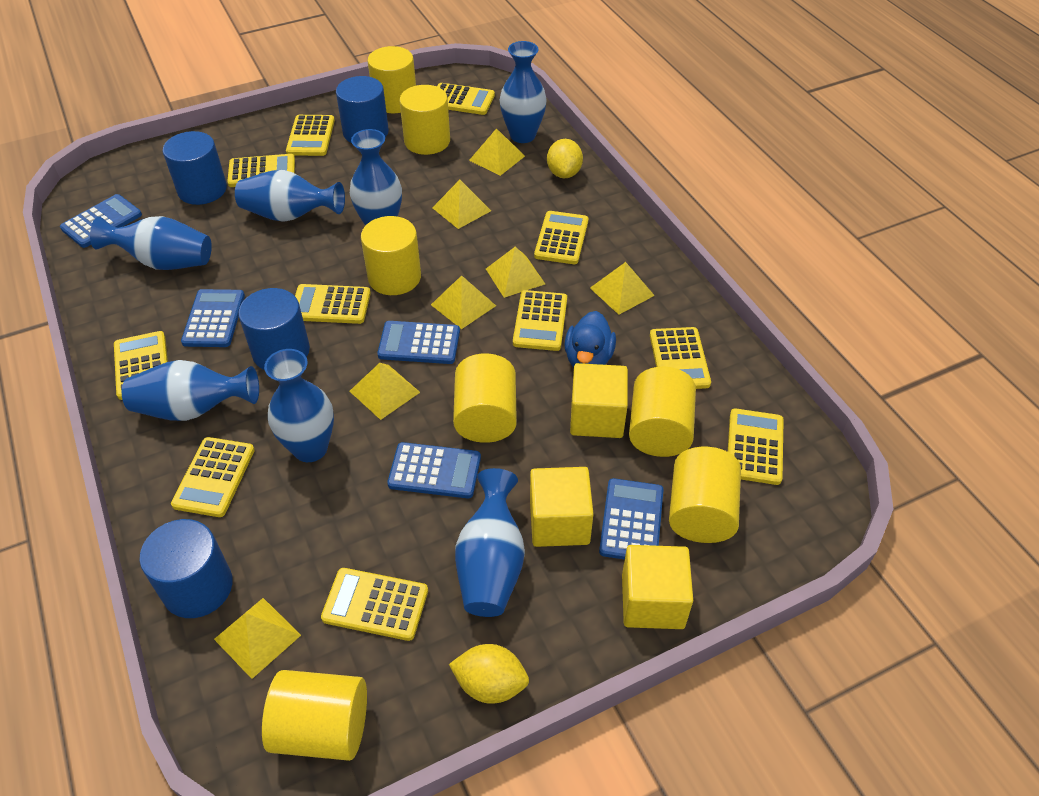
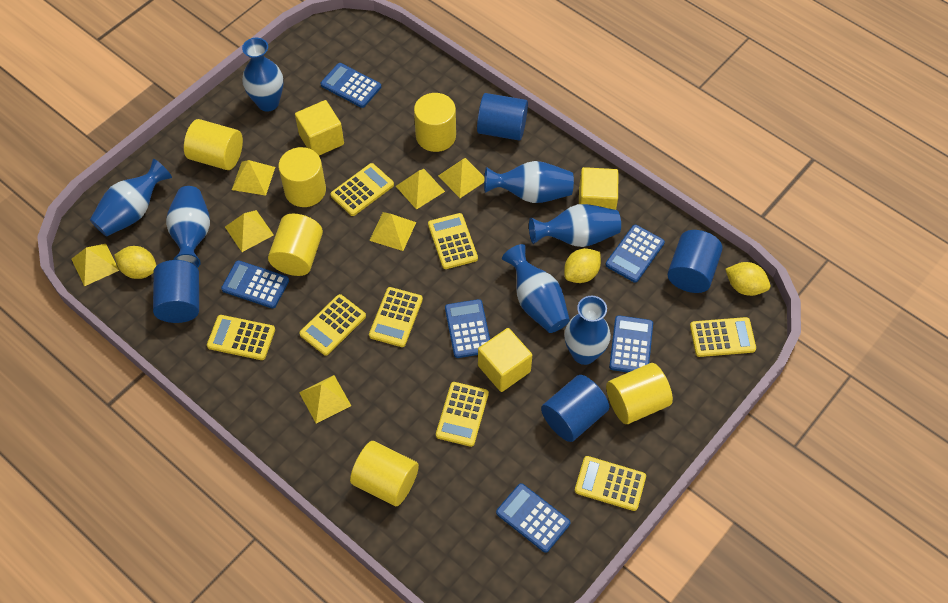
blue calculator: [60,194,142,248] [181,289,245,347] [377,321,460,364] [387,442,481,498] [599,478,664,560] = 5 -> [221,260,289,309] [320,63,381,108] [445,299,490,358] [496,483,571,553] [605,225,665,283] [609,315,653,372] = 6
blue duck: [564,311,616,367] = 1 -> none = 0
yellow calculator: [114,331,168,400] [171,437,255,517] [227,154,295,187] [286,115,335,156] [295,284,371,324] [321,568,428,641] [437,83,495,115] [513,290,567,351] [534,211,589,264] [650,327,711,389] [728,408,784,485] = 11 -> [207,315,275,360] [299,294,366,356] [330,163,394,216] [369,287,423,347] [428,213,478,269] [436,382,489,447] [575,456,646,511] [690,317,756,357] = 8
yellow cylinder: [262,670,367,761] [361,216,421,295] [368,46,416,113] [400,85,450,155] [453,353,517,443] [629,367,696,457] [669,447,741,543] = 7 -> [184,119,243,170] [268,214,323,276] [278,147,326,207] [350,441,419,506] [414,93,456,152] [606,363,673,424] = 6
yellow lemon: [449,644,529,704] [547,139,583,179] = 2 -> [114,246,157,279] [564,248,601,283] [725,262,770,296] = 3

